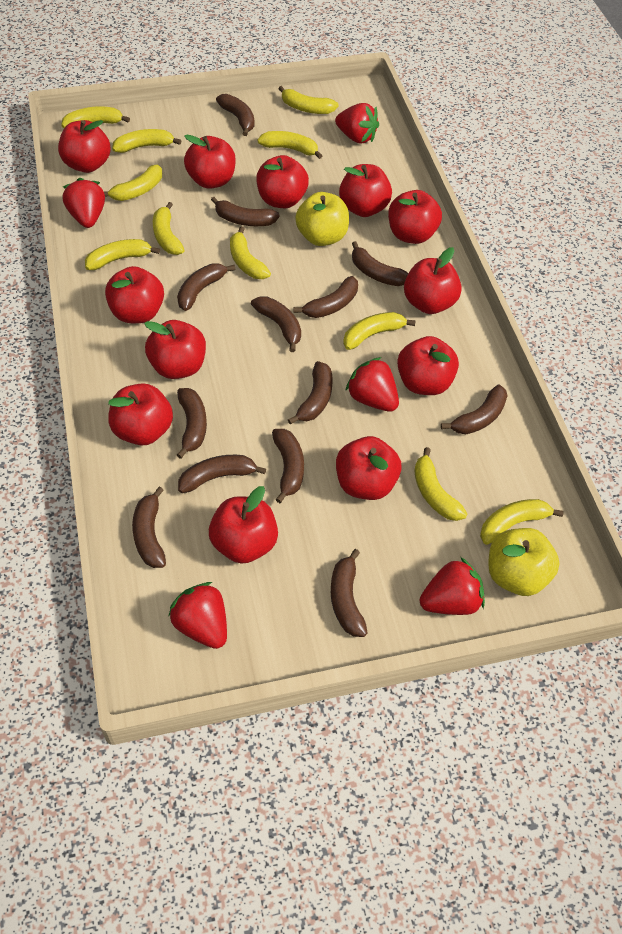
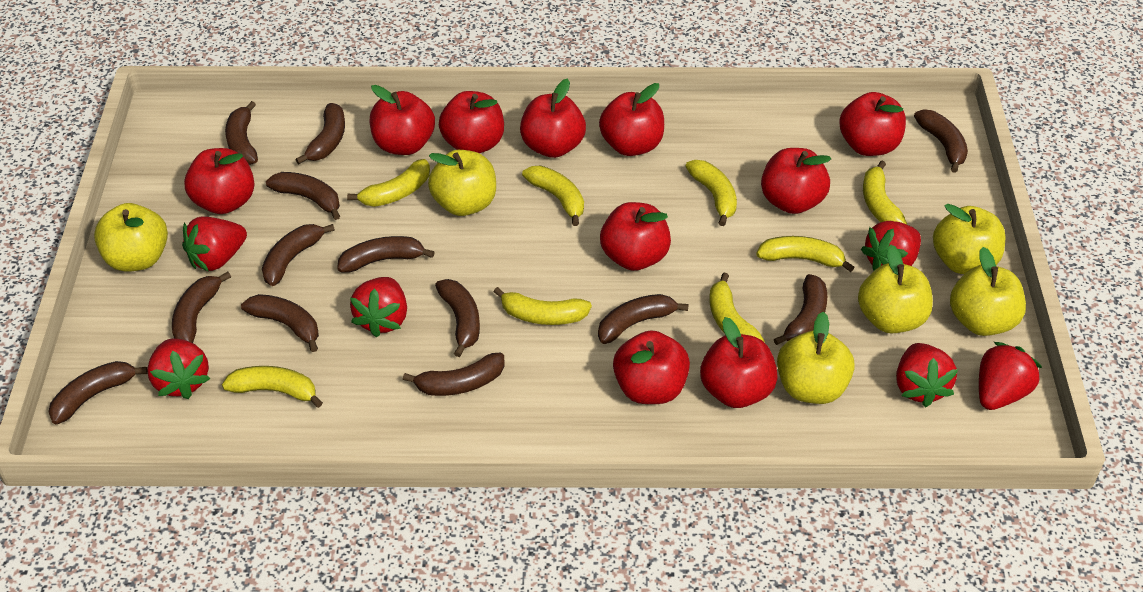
red apple: [58,120,111,173] [105,266,164,323] [108,383,173,446] [144,320,206,379] [184,135,236,189] [209,486,278,564] [256,155,309,208] [336,436,401,500] [339,164,392,217] [388,190,442,244] [397,336,459,395] [404,247,462,314] = 12 -> [184,148,254,214] [370,85,435,155] [439,91,504,153] [520,79,586,158] [599,83,664,156] [600,202,671,271] [613,330,690,404] [700,317,778,408] [761,148,831,214] [839,92,906,156] = 10
red strawberry: [63,178,105,228] [168,582,227,649] [335,103,379,144] [345,357,399,411] [420,557,485,615] = 5 -> [147,338,210,399] [182,216,247,272] [350,277,407,338] [861,221,921,271] [896,343,958,407] [979,342,1042,410] = 6
yellow apple: [295,192,349,246] [488,528,560,596] = 2 -> [94,203,168,272] [428,150,496,216] [777,312,855,404] [858,245,933,333] [933,204,1006,274] [950,247,1026,336] = 6
yellow banana: [61,106,130,128] [85,239,160,270] [104,165,162,201] [112,129,181,153] [153,202,185,255] [230,227,271,279] [257,131,322,159] [278,86,339,114] [343,312,416,350] [414,447,468,521] [480,499,564,545] = 11 -> [222,366,323,408] [347,159,430,207] [494,287,592,325] [522,166,584,226] [685,160,737,226] [709,273,765,343] [756,236,854,272] [863,161,907,224] = 8

